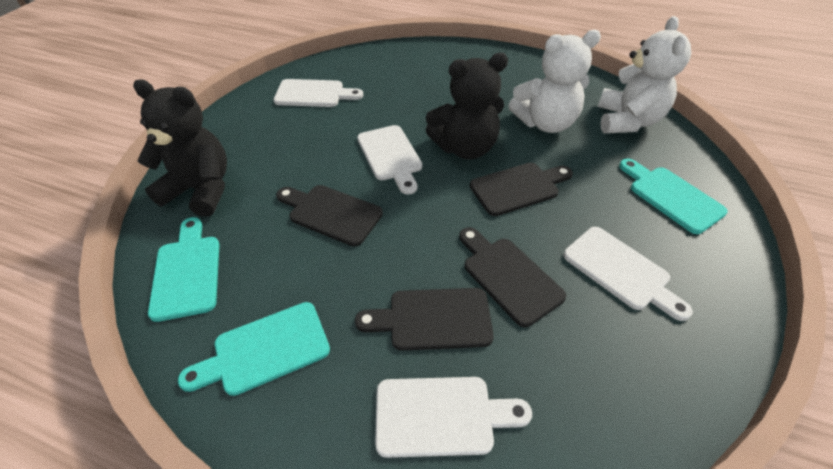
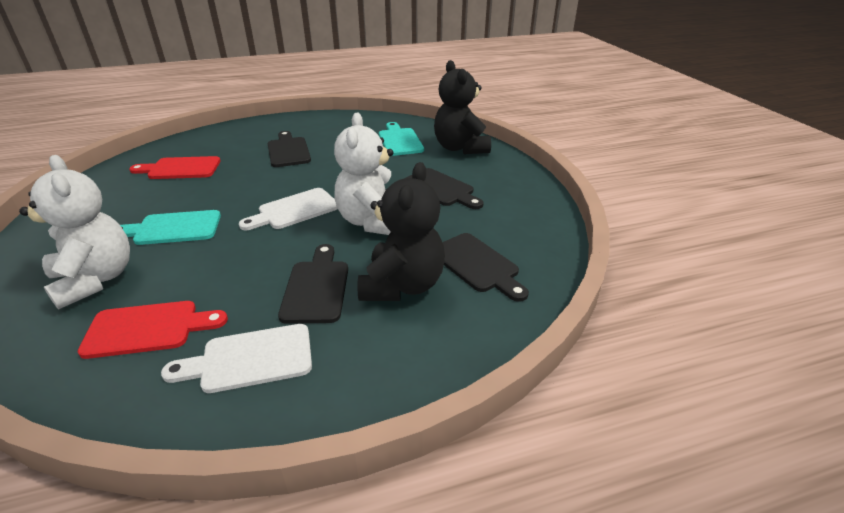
red cutting board: none = 0 -> [78,301,228,359] [129,156,221,179] = 2
turquoise cutting board: [148,217,220,322] [178,302,330,396] [619,159,728,234] = 3 -> [120,210,221,245] [379,122,424,156] = 2
white cutting board: [274,79,363,107] [357,125,422,194] [375,377,532,458] [564,227,693,321] = 4 -> [161,324,312,393] [239,188,338,230] = 2

